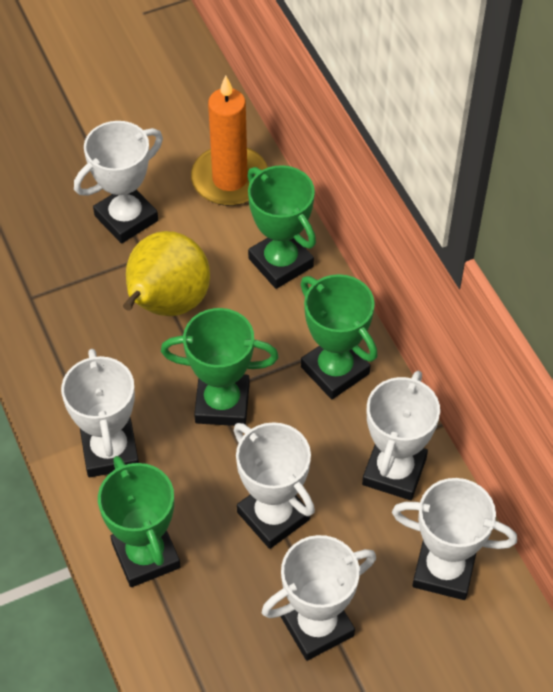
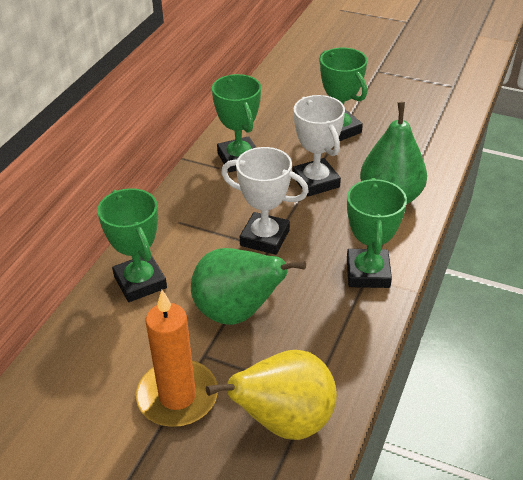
green pear: none = 0 -> [191,248,306,325] [360,102,427,204] = 2
white trophy: [61,349,139,477] [74,121,163,244] [234,422,315,549] [262,535,376,661] [362,371,440,500] [392,478,517,600] = 6 -> [221,147,309,255] [292,95,345,197] = 2

